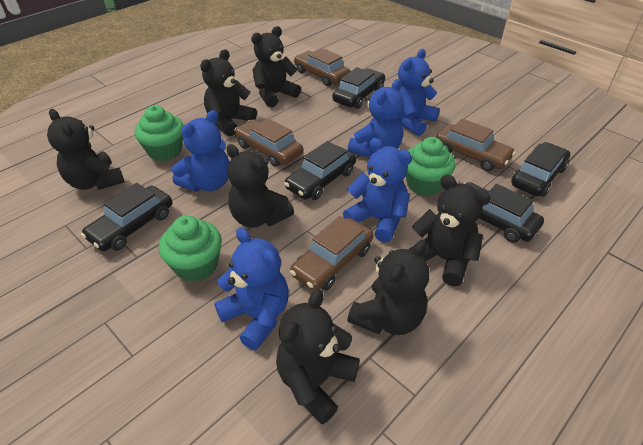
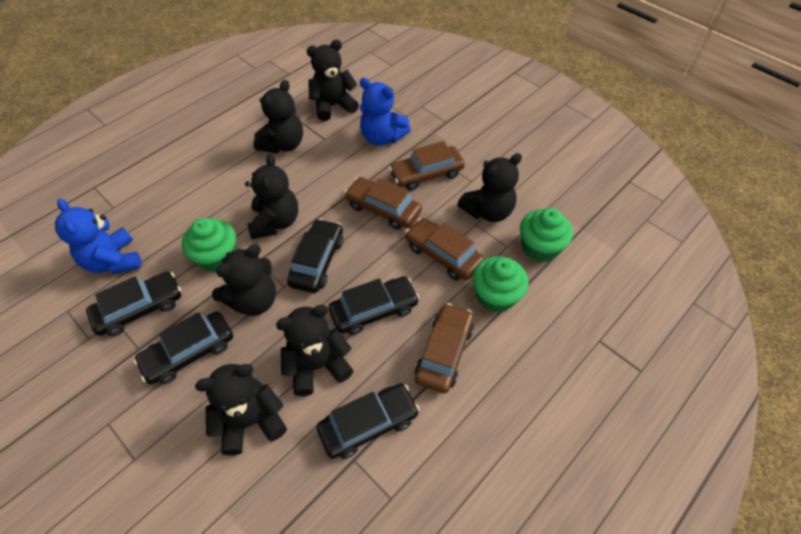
blue teddy bear: [172,110,229,192] [214,228,289,351] [343,138,412,243] [348,79,404,157] [398,49,440,136] = 5 -> [55,199,142,274] [360,78,411,146] = 2

